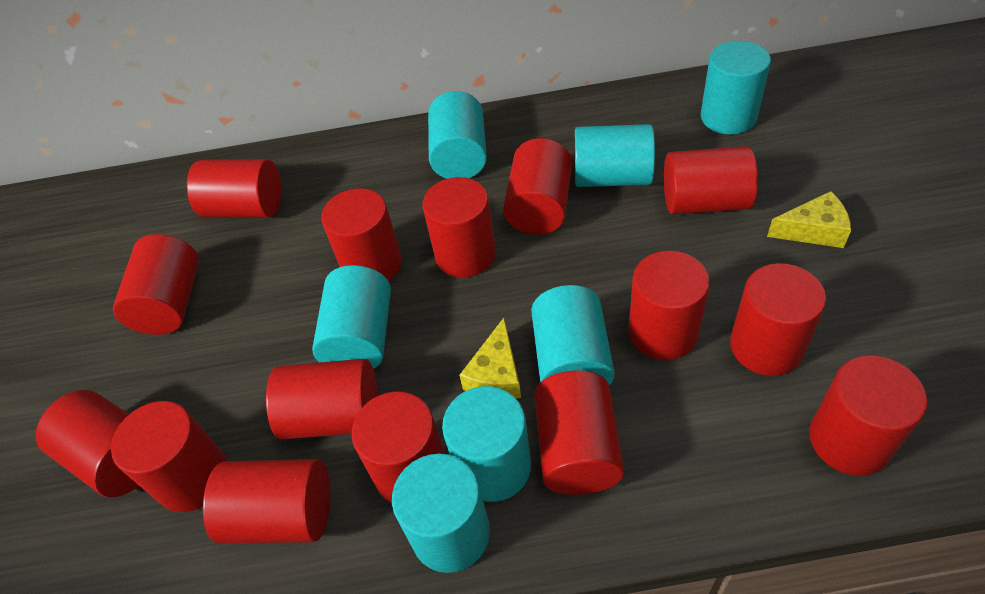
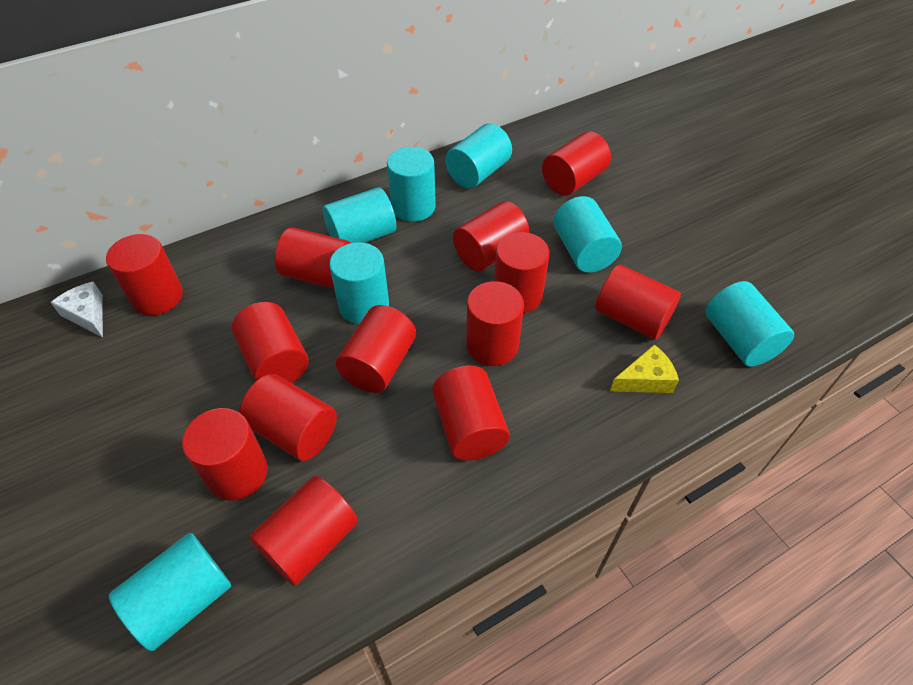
red cylinder: [35,390,139,497] [111,401,227,512] [113,234,199,335] [187,159,282,218] [203,459,330,544] [266,359,378,439] [321,188,402,281] [352,391,445,503] [422,177,496,277] [503,138,572,235] [534,370,624,495] [628,251,710,360] [664,146,758,215] [730,263,826,376] [809,355,927,476] = 15 -> [106,234,183,315] [182,408,268,500] [232,302,309,383] [239,374,337,461] [249,476,358,586] [275,227,351,289] [336,305,416,393] [432,366,510,461] [453,201,530,271] [466,281,524,366] [494,232,550,313] [542,131,611,196] [595,265,681,340] = 13
white cheese: none = 0 -> [51,281,103,338] = 1
yellow cheese: [459,318,521,398] [767,191,851,248] = 2 -> [610,344,679,393] = 1

